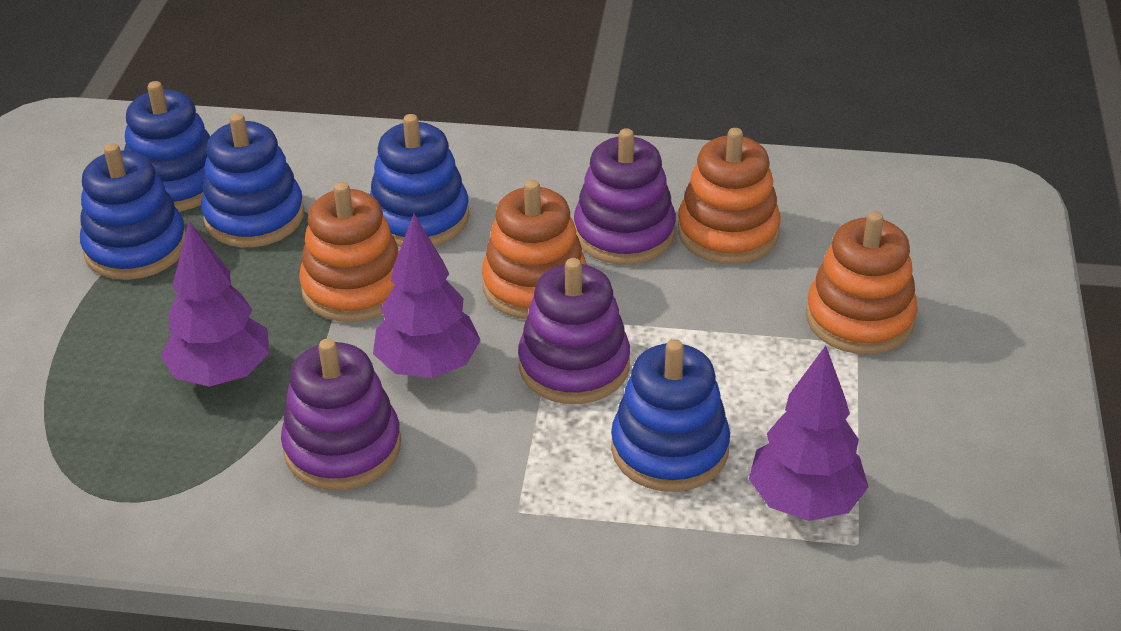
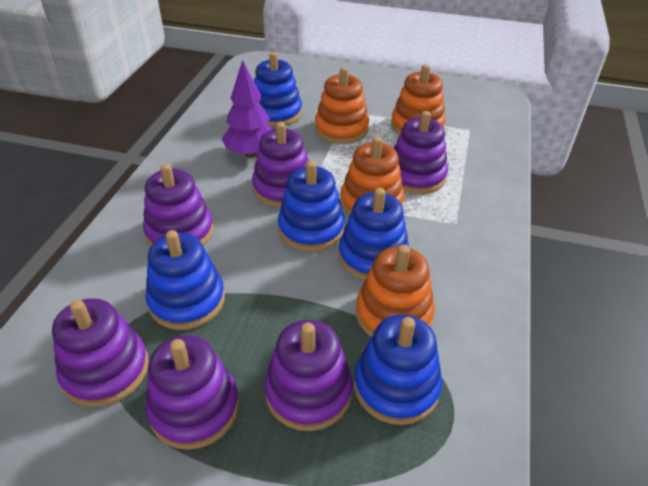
purple stacking toy: [281,338,401,490] [518,258,630,404] [574,128,676,265] = 3 -> [52,298,149,407] [143,164,214,246] [146,335,239,450] [252,122,309,208] [264,320,353,431] [394,111,448,194] = 6
purple tree: [161,221,270,387] [373,214,481,378] [749,346,868,521] = 3 -> [221,60,272,158] = 1

